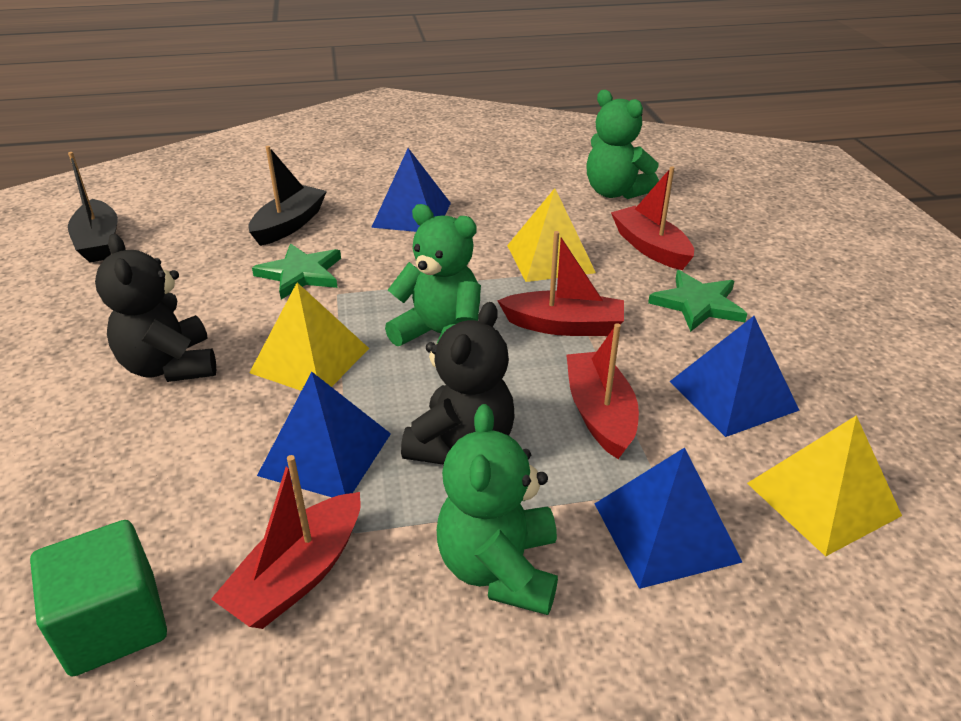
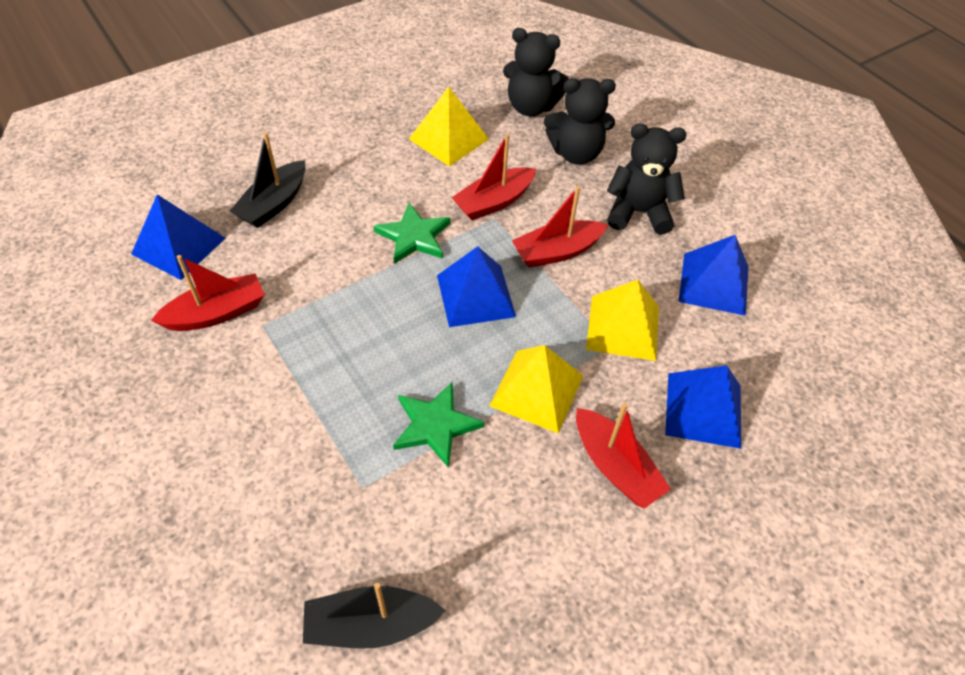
black teddy bear: [95,234,216,382] [401,302,514,465] = 2 -> [503,28,569,116] [544,78,616,165] [607,123,686,235] = 3
green cube: [30,520,167,677] = 1 -> none = 0
green teddy bear: [385,204,481,346] [437,404,558,615] [586,90,659,199] = 3 -> none = 0

